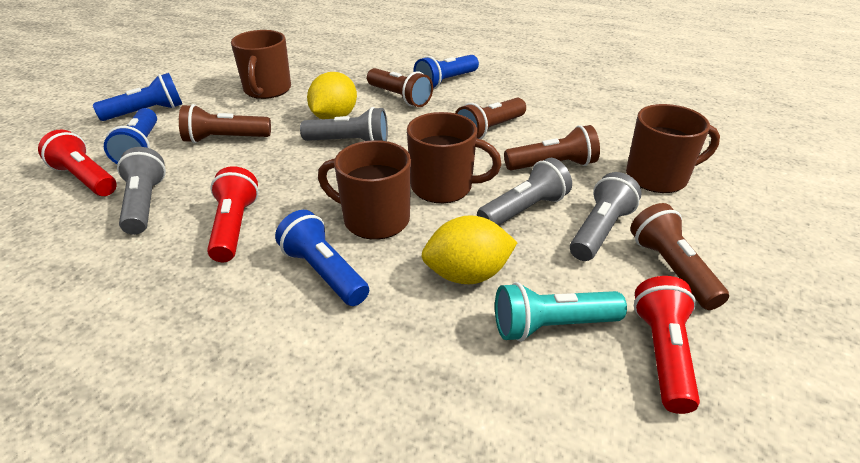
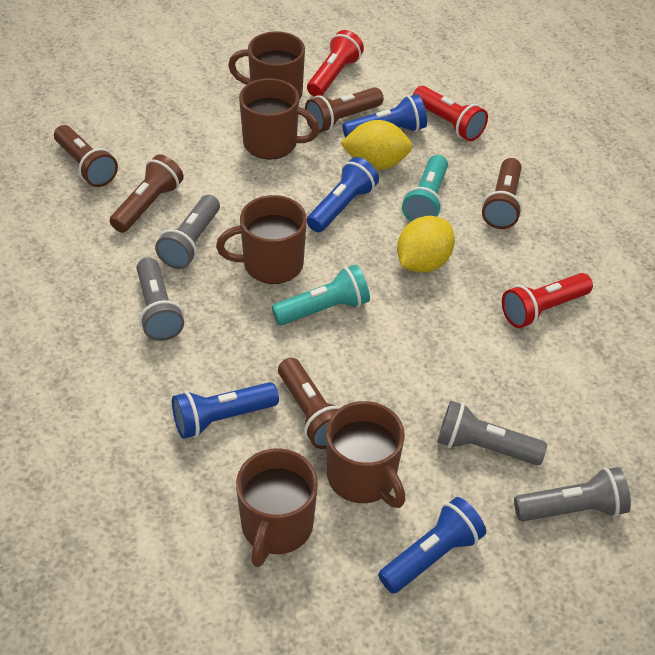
brown mug: [231,30,291,99] [318,140,411,240] [407,112,502,203] [626,104,720,193] = 4 -> [216,195,307,284] [228,31,305,100] [236,448,318,567] [239,78,320,160] [326,401,405,508] = 5
turquoise flashlight: [495,282,627,342] = 1 -> [272,265,370,325] [402,155,448,222] = 2

